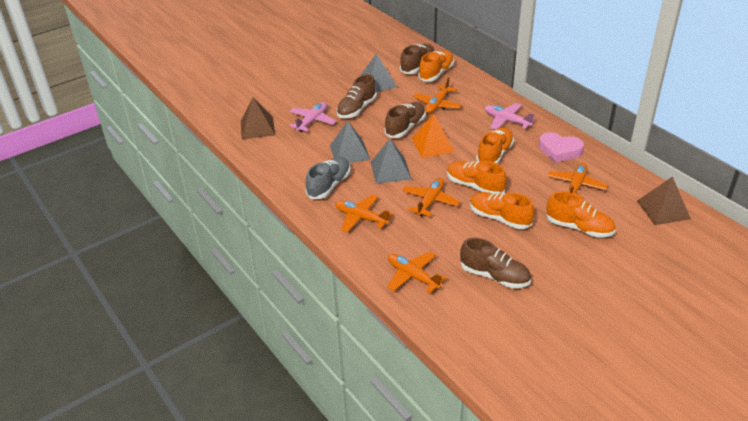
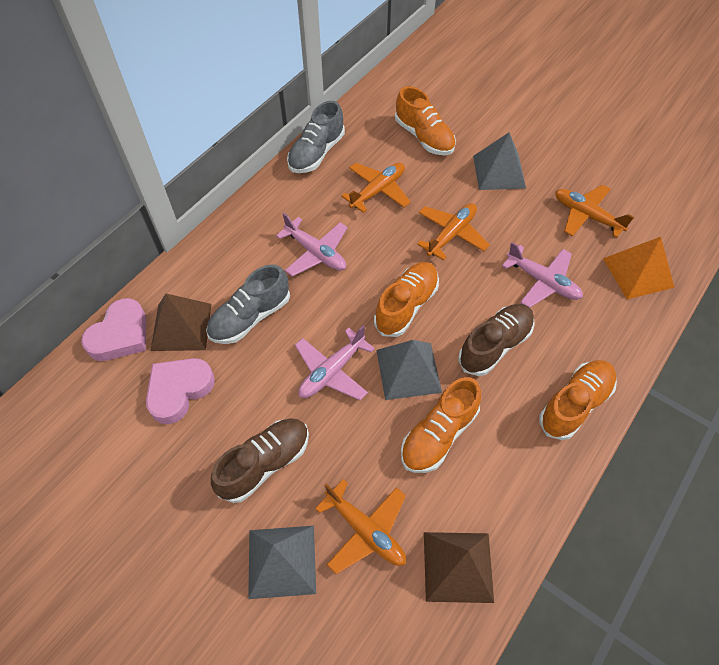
brown shoe: [336,74,377,118] [385,102,426,138] [400,44,435,74] [460,238,531,288] = 4 -> [211,418,309,503] [458,304,535,376] = 2
grey shoe: [306,157,351,199] = 1 -> [206,264,290,344] [287,101,345,173] = 2
orange plane: [335,195,393,233] [387,252,447,293] [402,178,460,217] [413,77,462,114] [548,163,608,199] = 5 -> [315,479,406,574] [341,163,411,213] [417,203,490,261] [555,185,634,238] = 4
orange shoe: [418,51,454,81] [447,161,507,194] [470,192,535,229] [476,127,514,164] [546,192,616,238] = 5 -> [374,262,439,337] [395,86,456,155] [401,377,481,473] [539,360,617,440] = 4
pink heart: [539,132,584,163] = 1 -> [81,298,146,361] [146,358,215,424] = 2
pink plane: [289,102,336,132] [485,103,536,130] = 2 -> [276,213,348,276] [295,325,375,400] [502,242,583,307] = 3

